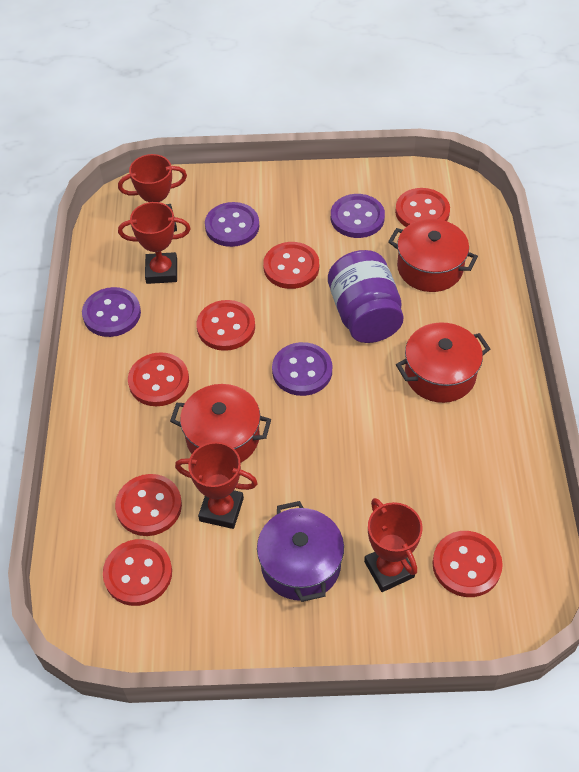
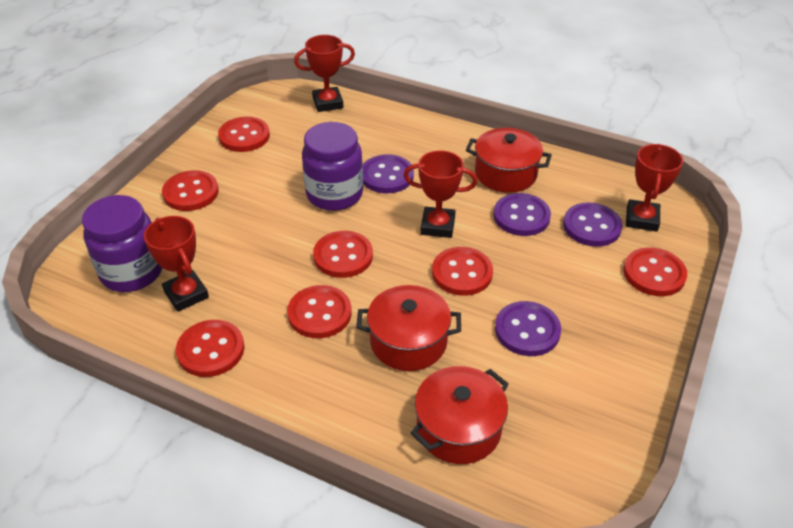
purple jar: [328,250,404,343] = 1 -> [82,195,162,292] [302,122,363,211] = 2
purple pot: [257,501,344,602] = 1 -> none = 0

